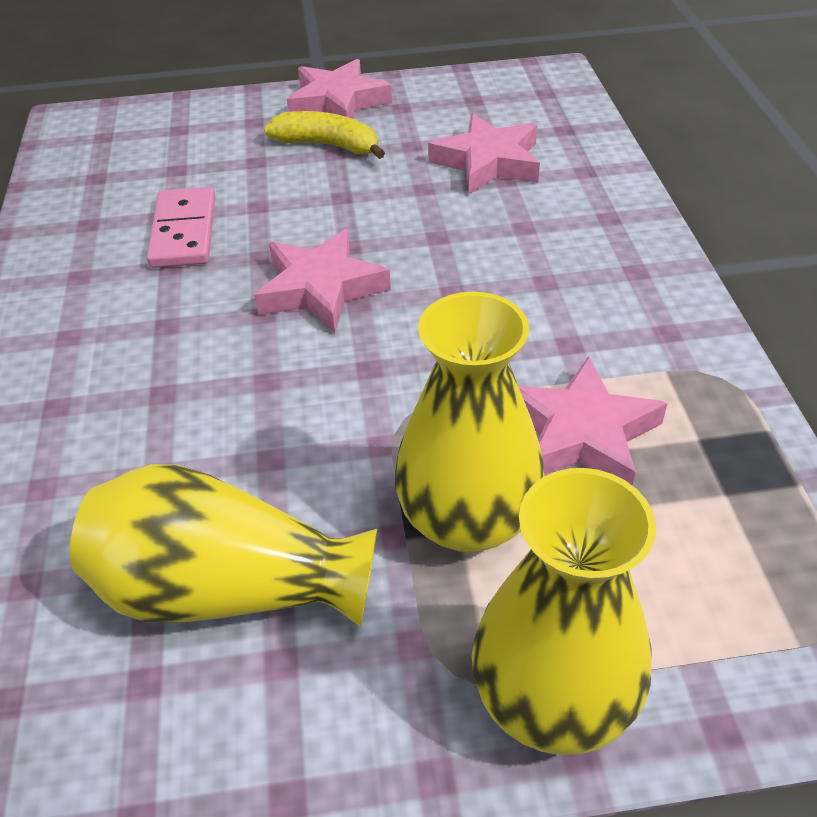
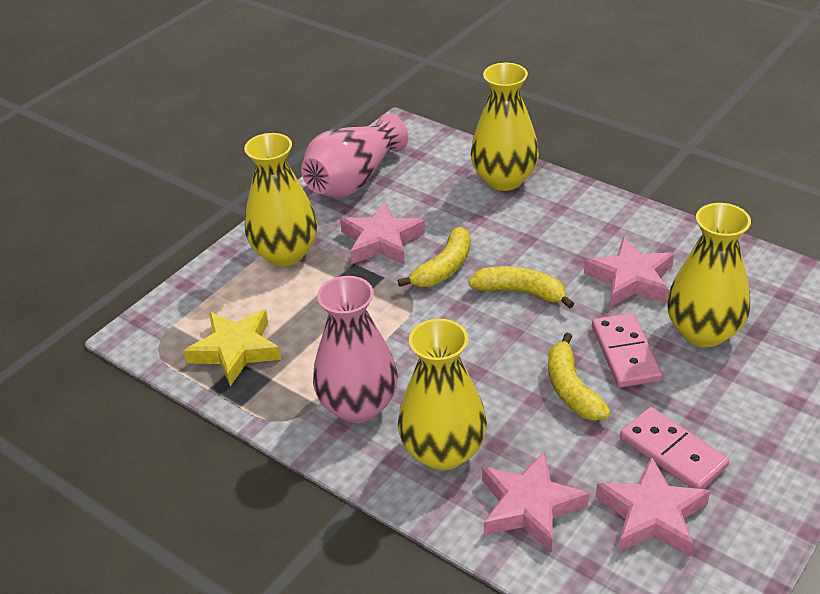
pink domino: [147,187,215,268] = 1 -> [592,313,663,387] [620,407,729,489] = 2
pink vase: none = 0 -> [301,113,408,198] [313,276,398,423] = 2
yellow banana: [264,111,385,159] = 1 -> [398,227,470,287] [468,266,574,309] [548,333,611,420] = 3
yellow star: none = 0 -> [184,309,281,386] = 1
yellow vase: [70,464,377,627] [394,292,545,553] [472,468,656,755] = 3 -> [244,133,317,266] [398,319,487,470] [471,63,539,191] [667,203,751,347] = 4

